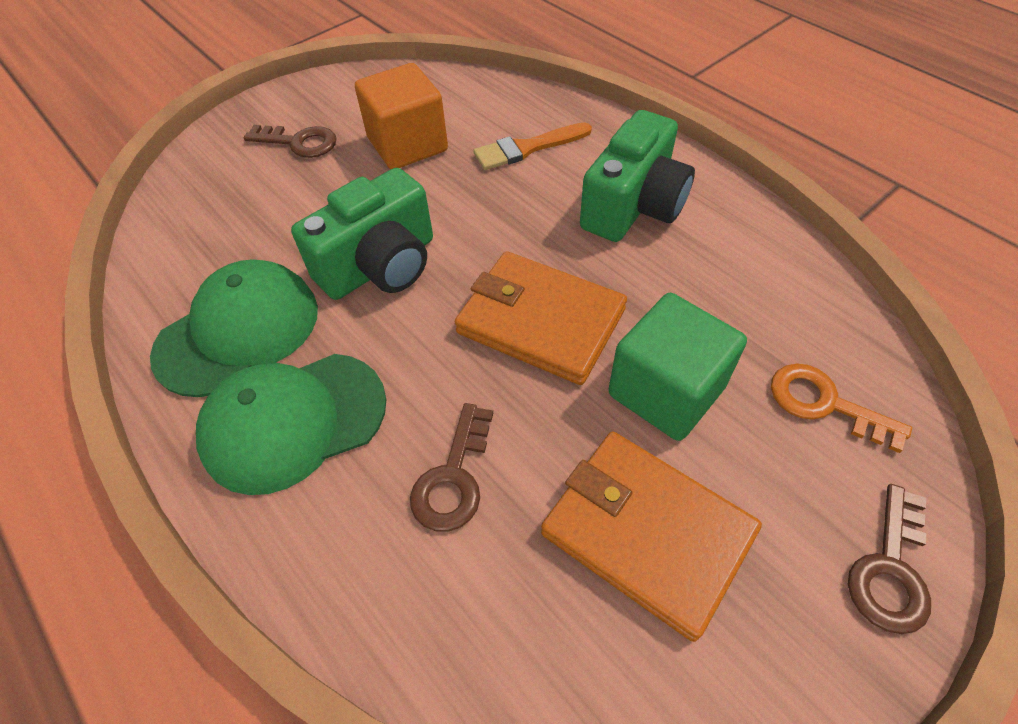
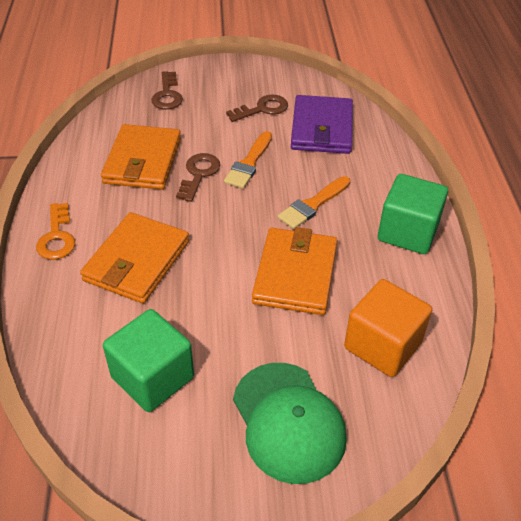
green camera: [291,168,433,300] [580,110,695,242] = 2 -> none = 0
green cap: [150,259,318,397] [196,354,386,495] = 2 -> [233,363,347,484] = 1
green cube: [608,293,747,441] = 1 -> [103,309,194,412] [378,174,448,254] = 2
orange brush: [473,122,592,170] = 1 -> [224,131,272,189] [277,176,351,229] = 2
orange wallet: [455,251,627,385] [541,432,762,642] = 2 -> [80,212,189,303] [101,124,181,190] [252,227,338,315] = 3
purple wallet: none = 0 -> [291,95,353,154] = 1

